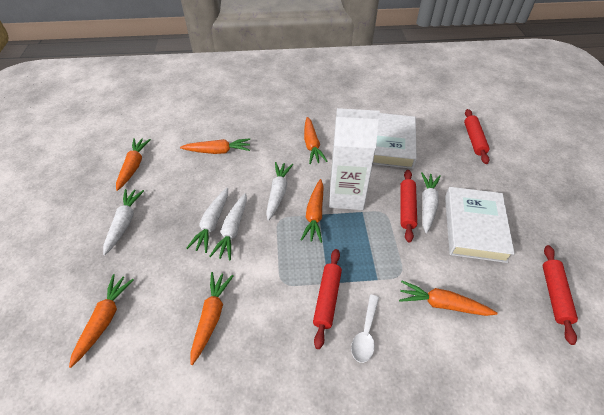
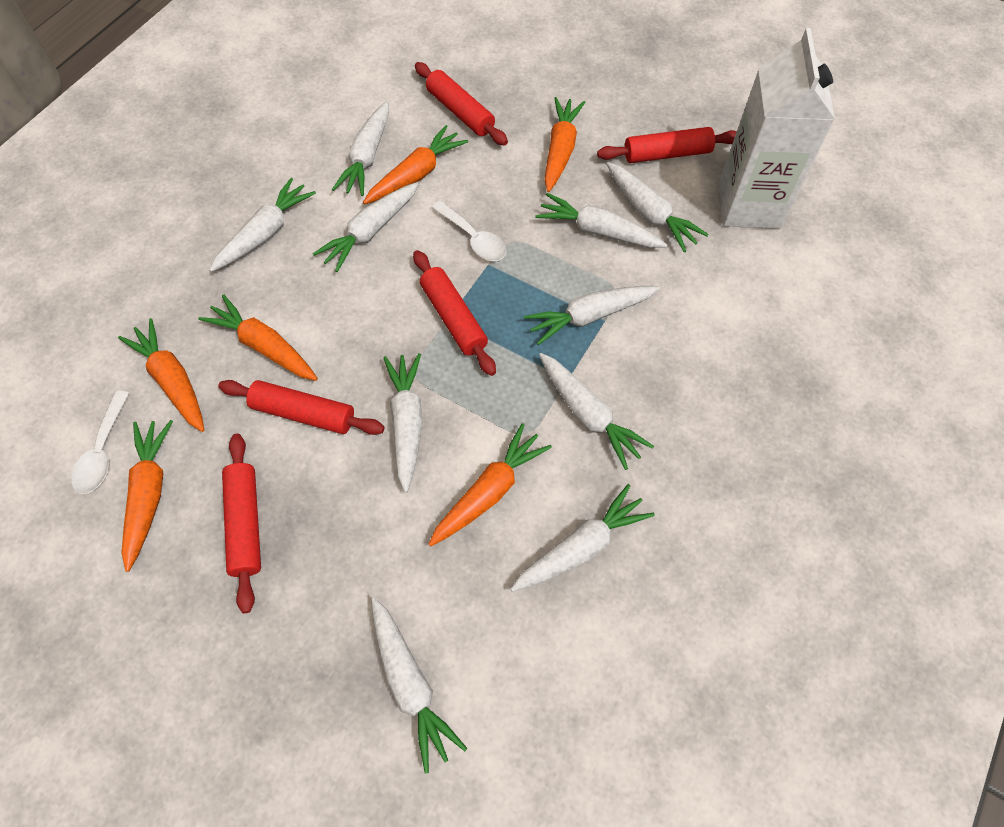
orange carrot: [69,274,134,368] [116,138,151,191] [180,138,250,154] [190,272,233,365] [301,179,324,243] [304,117,328,164] [399,281,498,316] = 7 -> [118,318,205,432] [121,420,173,572] [198,294,318,381] [363,125,468,204] [428,423,552,546] [544,97,586,192] = 6
red rolling pin: [313,249,342,349] [400,170,417,243] [464,109,490,164] [543,245,578,345] = 4 -> [218,380,384,435] [222,433,261,613] [413,250,496,376] [415,62,508,146] [597,127,737,163] = 5
white book: [373,113,417,169] [445,187,515,263] = 2 -> none = 0
white carrot: [103,189,144,255] [186,188,228,253] [209,193,247,260] [266,162,293,221] [421,172,441,234] = 5 -> [209,178,316,272] [312,182,419,272] [332,101,389,196] [371,597,468,773] [383,353,423,493] [511,484,655,592] [524,286,660,345] [535,193,667,248] [539,353,654,470] [607,162,709,252] = 10
white spoon: [351,295,379,363] = 1 -> [71,390,129,494] [431,200,507,261] = 2

